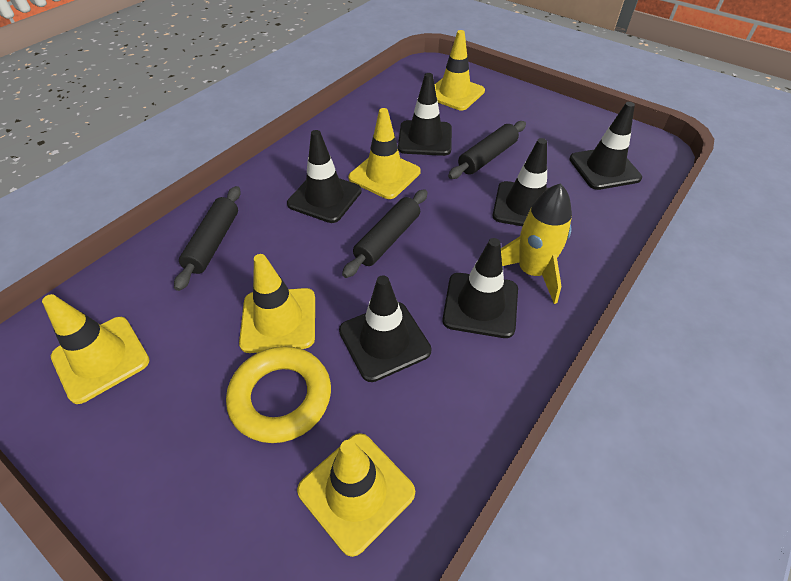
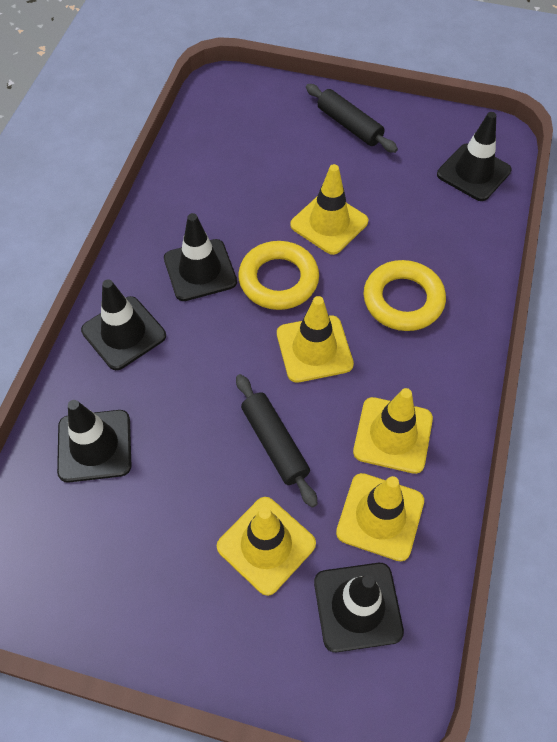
black rolling pin: [174,186,241,291] [342,189,427,278] [448,121,526,179] = 3 -> [236,374,318,508] [306,84,398,153] = 2
black traffic cone: [287,130,362,223] [339,275,432,382] [398,73,452,156] [442,238,518,338] [493,138,548,226] [569,102,642,190] = 6 -> [57,400,131,483] [81,279,166,370] [164,213,237,301] [314,563,404,652] [437,112,512,201] = 5
yellow ring: [226,346,331,443] = 1 -> [238,241,319,310] [364,260,446,331] = 2
yellow rocket: [501,183,572,304] = 1 -> none = 0

